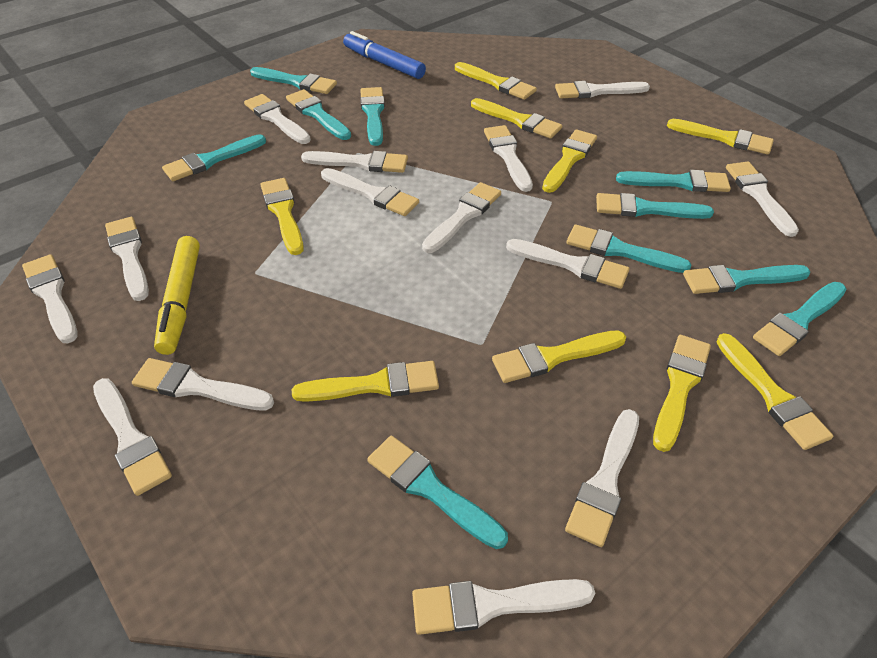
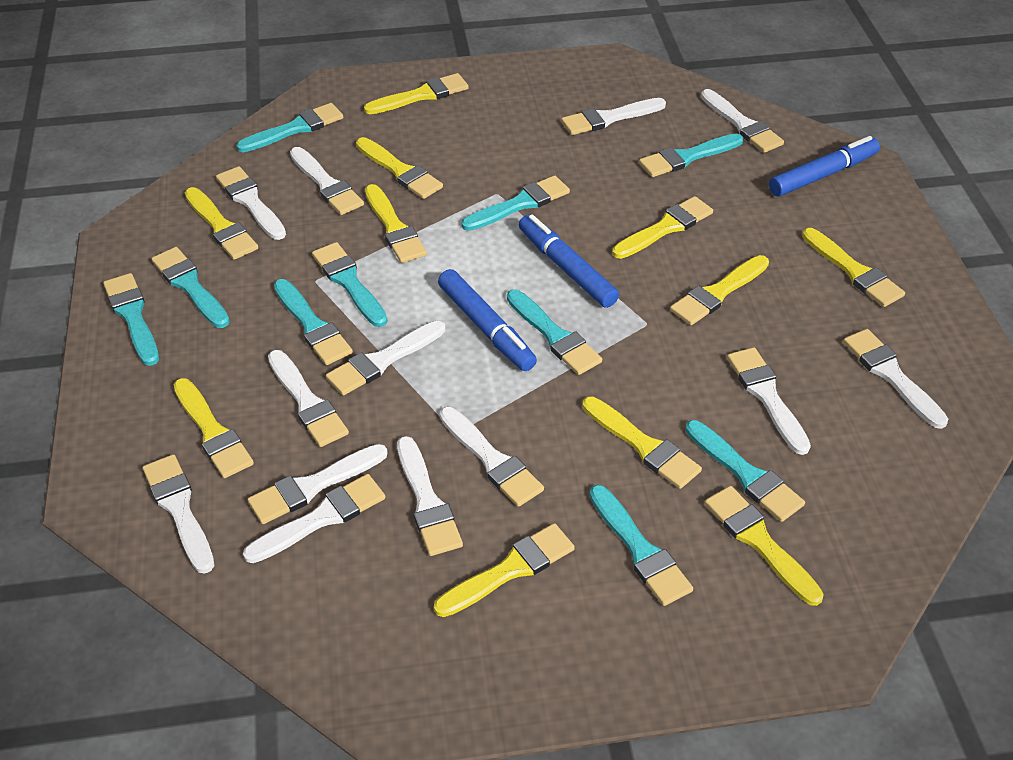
blue marker: [343,31,426,79] = 1 -> [438,269,537,371] [519,215,619,308] [769,136,880,196] = 3
white brush: [22,254,77,343] [93,378,172,496] [105,217,149,301] [132,358,274,410] [244,94,311,144] [301,151,408,173] [321,168,419,216] [412,579,595,635] [422,182,501,253] [484,125,533,192] [506,239,630,289] [555,81,650,98] [565,409,639,547] [726,162,799,237] = 14 -> [143,454,214,574] [216,166,286,240] [243,474,385,563] [248,444,388,524] [268,350,349,447] [290,147,364,215] [326,321,445,395] [397,436,463,556] [440,407,544,507] [561,98,666,135] [701,89,784,153] [727,347,811,455] [843,329,948,429] = 13
yellow brush: [260,178,304,255] [292,361,439,402] [455,62,537,100] [471,98,562,139] [492,330,626,383] [542,129,597,193] [653,335,711,452] [667,119,774,155] [716,333,833,450] = 9 -> [174,378,254,478] [185,187,258,260] [356,137,443,199] [364,73,469,114] [365,184,427,263] [434,523,575,617] [582,396,702,489] [612,196,713,259] [670,255,769,325] [705,486,824,606] [802,228,905,307] = 11
yellow marker: [154,236,200,355] = 1 -> none = 0

